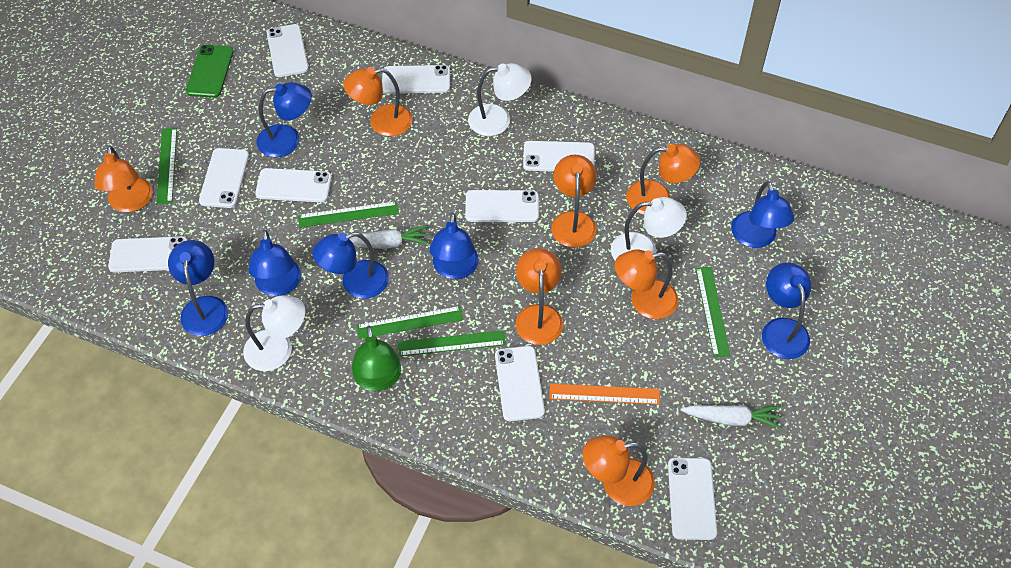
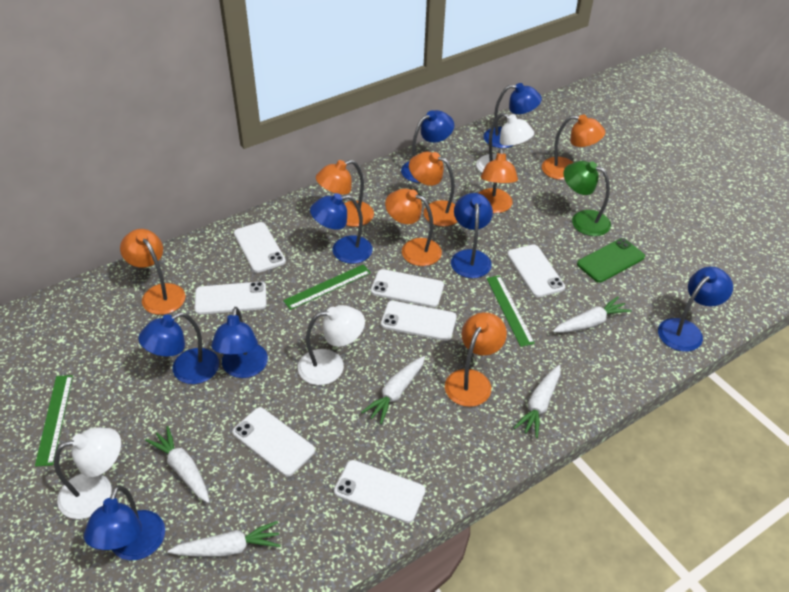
blue lamp: [168,240,228,336] [248,230,301,296] [256,82,312,157] [312,232,389,299] [429,213,479,279] [731,181,794,248] [762,262,811,359] = 7 -> [84,485,165,560] [138,312,219,384] [211,307,268,378] [310,193,373,264] [401,110,454,183] [451,193,493,278] [483,83,542,148] [658,266,733,352] = 8
green ruler: [157,128,177,204] [298,201,399,228] [356,306,463,339] [398,330,506,356] [696,267,730,357] = 5 -> [35,375,73,467] [283,264,371,310] [487,275,535,347] = 3
orange ruler: [549,384,660,405] = 1 -> none = 0
white carrot: [349,225,430,249] [681,405,782,429] = 2 -> [145,426,210,503] [168,521,281,557] [361,356,425,424] [514,365,560,438] [553,297,632,333] = 5
white phone: [108,236,187,272] [199,148,249,208] [255,168,332,202] [267,24,309,77] [382,65,450,94] [465,190,539,222] [495,346,545,421] [523,141,595,172] [668,458,717,540] = 9 -> [195,282,267,315] [232,407,315,476] [234,222,286,273] [334,460,425,523] [371,269,444,307] [381,301,457,341] [507,244,565,297] = 7

